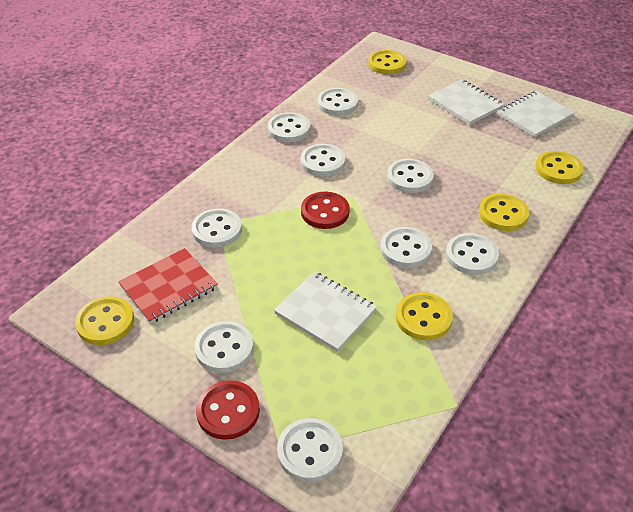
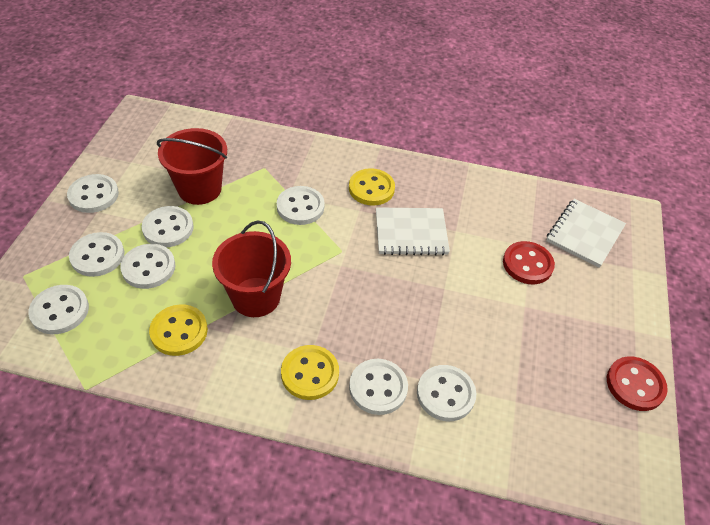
red bucket: none = 0 -> [157,128,227,205] [212,220,291,317] = 2
red notebook: [118,248,218,324] = 1 -> none = 0
white button: [191,208,242,248] [194,321,254,373] [268,112,310,142] [277,418,343,482] [301,144,346,176] [317,88,358,116] [380,227,432,268] [387,159,434,193] [446,233,499,275] = 9 -> [28,285,89,334] [67,174,119,213] [69,232,125,277] [120,244,176,289] [142,206,194,247] [277,186,325,225] [349,359,408,415] [417,365,476,421] = 8
white notebook: [274,271,377,352] [428,80,504,125] [497,91,575,137] = 3 -> [376,207,450,255] [546,199,626,268] = 2
yellow button: [75,296,134,345] [368,50,407,74] [396,292,453,341] [479,194,529,231] [535,151,584,184] = 5 -> [149,304,208,356] [281,345,339,400] [349,168,395,206] = 3

